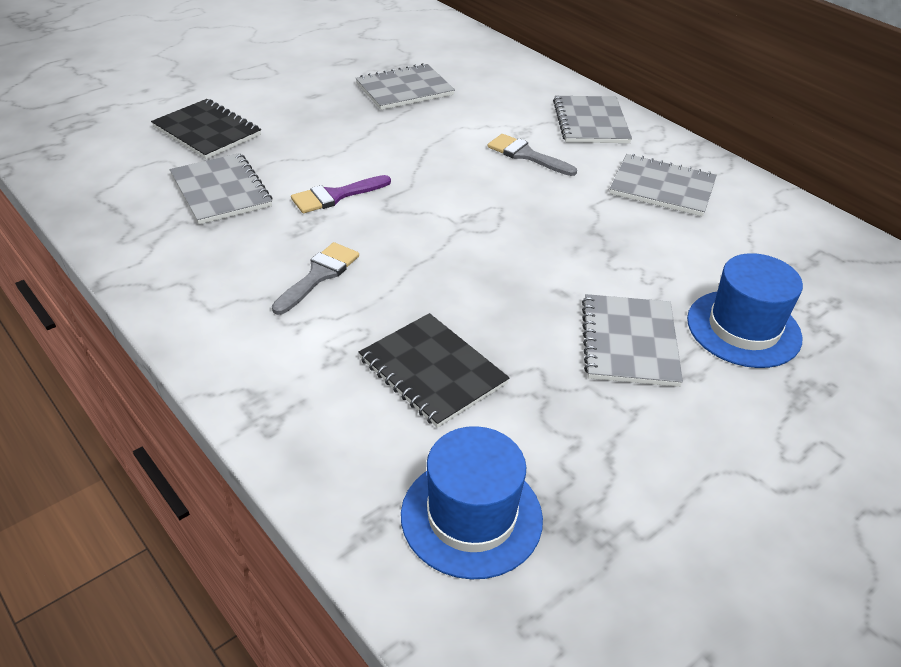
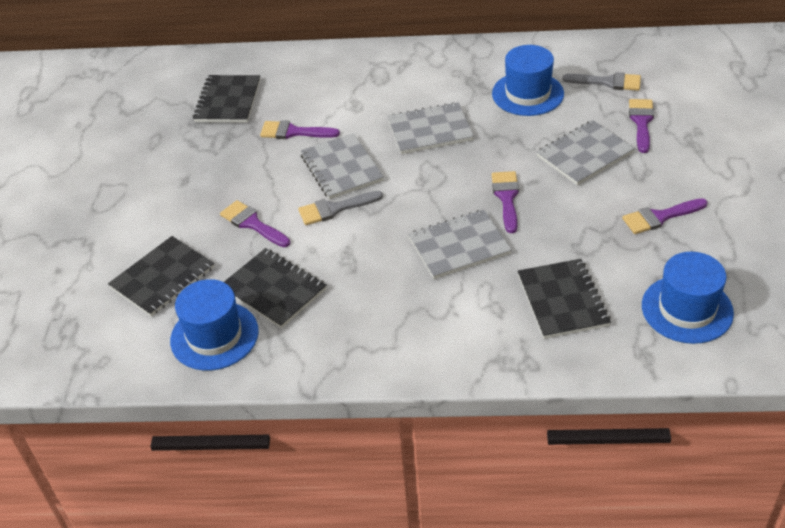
black notebook: [151,99,261,159] [359,313,510,428] = 2 -> [108,236,214,316] [193,75,260,123] [224,248,327,328] [518,259,611,339] = 4
blue hat: [401,426,543,579] [687,253,803,368] = 2 -> [170,279,259,371] [492,45,564,116] [642,252,734,344] = 3
grey notebook: [170,153,272,224] [356,63,455,110] [553,96,632,143] [582,294,683,387] [609,154,717,216] = 5 -> [301,133,384,199] [387,102,474,154] [408,210,512,279] [537,120,635,185] = 4
purple brush: [291,175,391,213] = 1 -> [220,200,290,247] [260,120,340,139] [492,171,519,233] [622,198,707,234] [629,99,654,153] = 5

